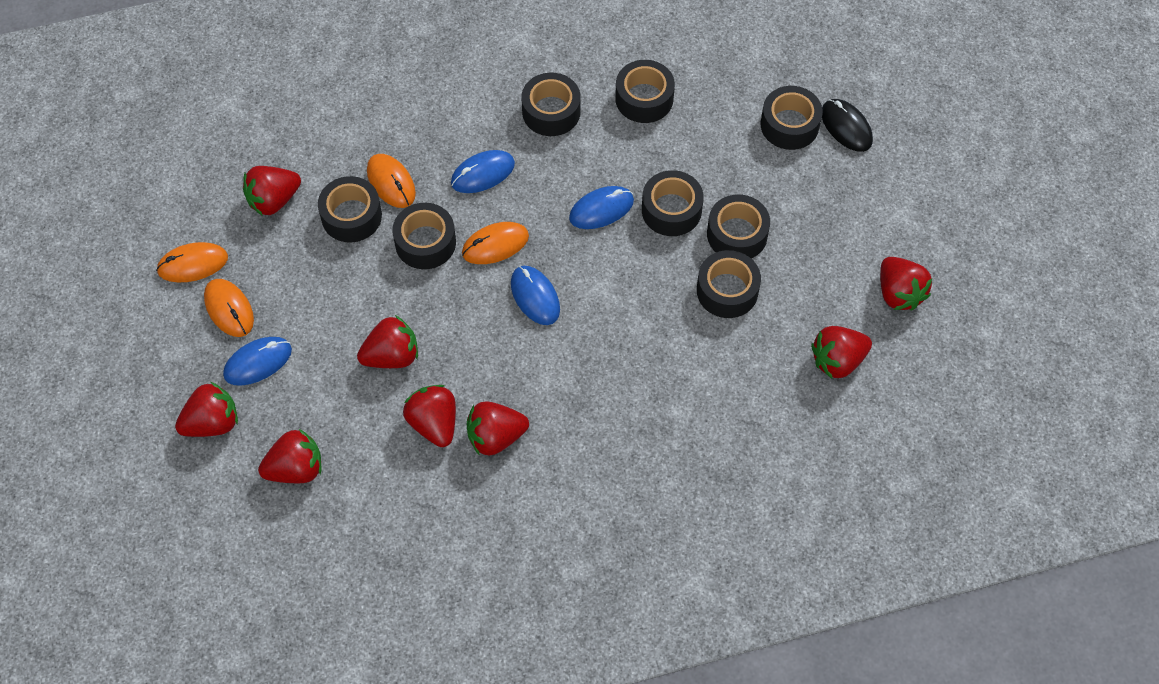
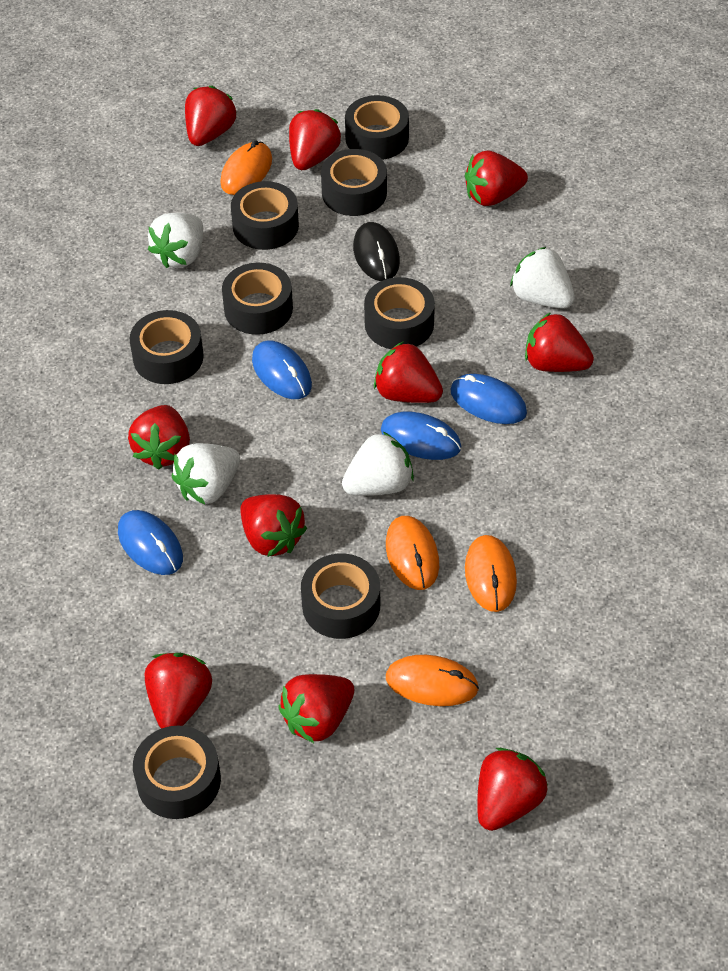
red strawberry: [175,382,238,437] [243,166,301,216] [258,429,322,483] [357,315,418,368] [403,385,456,447] [467,402,529,455] [811,326,872,379] [880,257,932,310] = 8 -> [128,405,190,470] [145,653,212,729] [185,86,237,146] [240,494,307,557] [278,674,354,743] [289,109,341,170] [374,341,443,403] [465,151,528,206] [477,748,548,831] [525,312,594,372] = 10
white strawberry: none = 0 -> [148,213,203,268] [172,443,240,504] [342,432,414,496] [510,247,575,309] = 4

